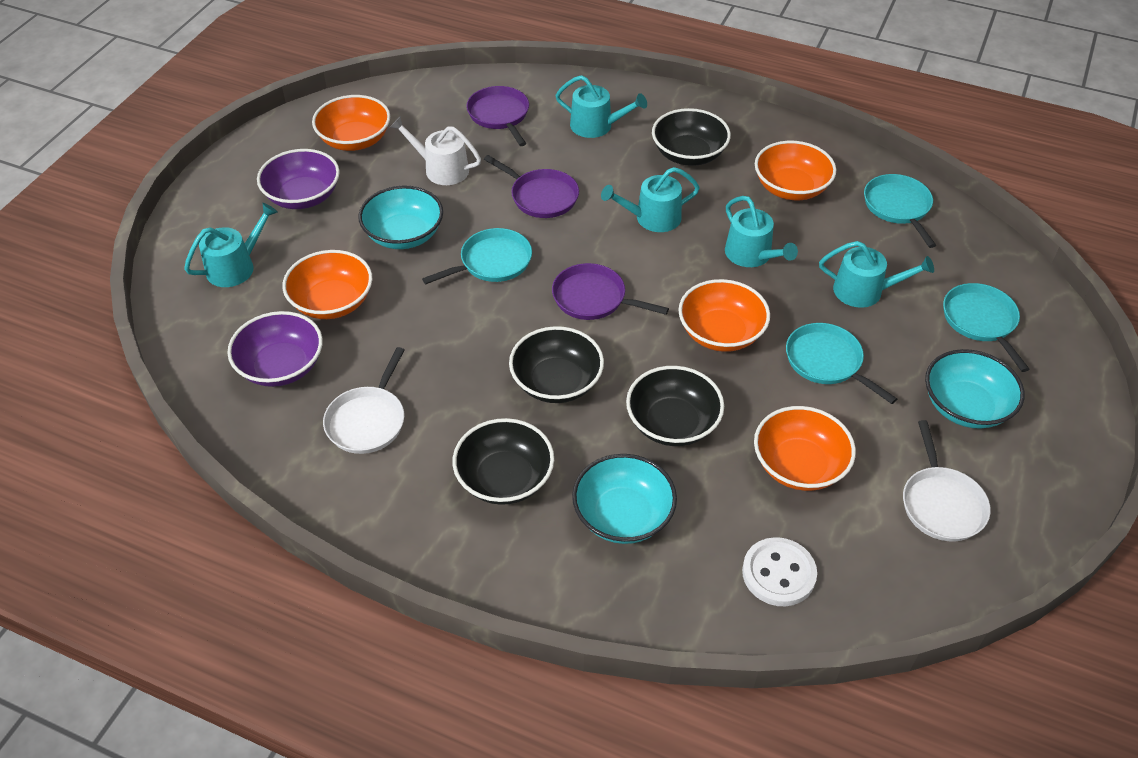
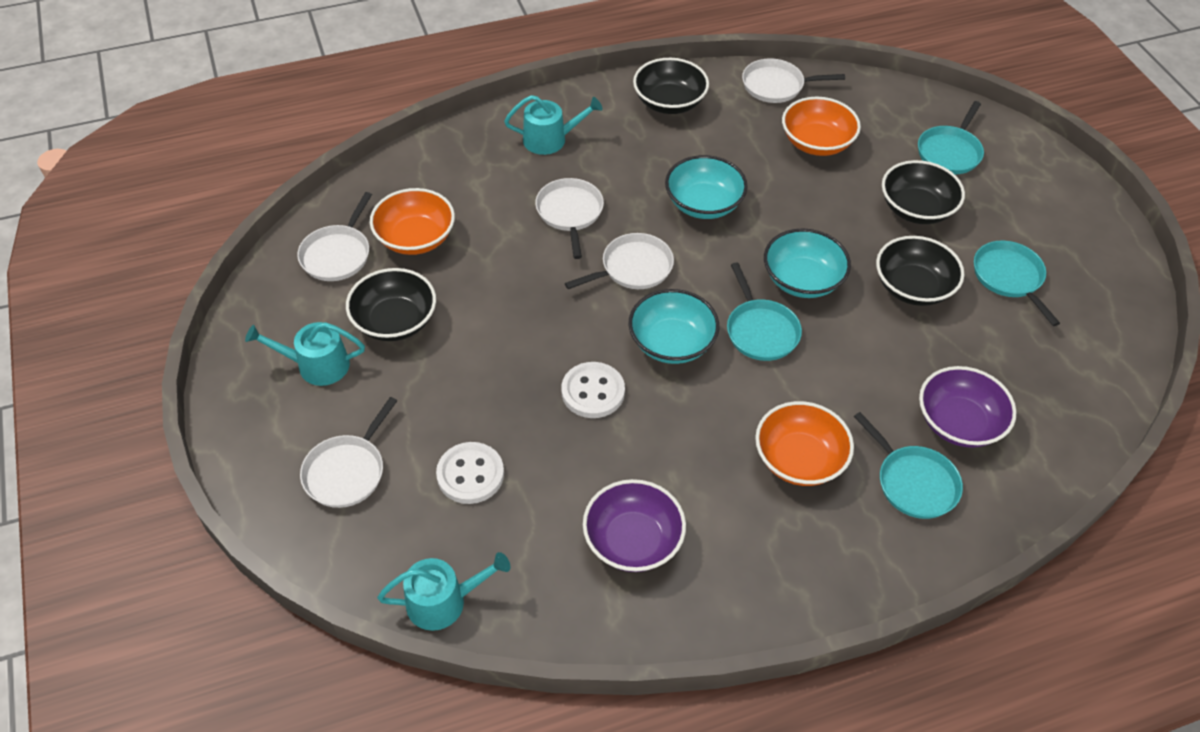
orange bowl: [282,250,372,319] [312,95,390,151] [678,279,770,352] [754,406,856,491] [755,141,836,200] = 5 -> [370,188,455,255] [755,401,854,486] [782,97,861,156] = 3
purple pan: [466,86,529,146] [484,155,579,218] [552,263,669,320] = 3 -> none = 0
turquoise watering can: [184,203,278,287] [555,75,647,138] [601,167,700,232] [725,196,798,267] [819,241,934,308] = 5 -> [245,322,365,386] [377,552,511,631] [504,95,602,155] = 3
white button: [742,537,817,606] = 1 -> [436,442,504,504] [561,362,625,418] = 2
white pan: [323,347,405,454] [903,420,991,542] = 2 -> [297,192,372,281] [300,397,397,508] [535,178,604,259] [565,233,674,289] [742,58,845,103] = 5
white watering can: [390,116,481,185] = 1 -> none = 0

